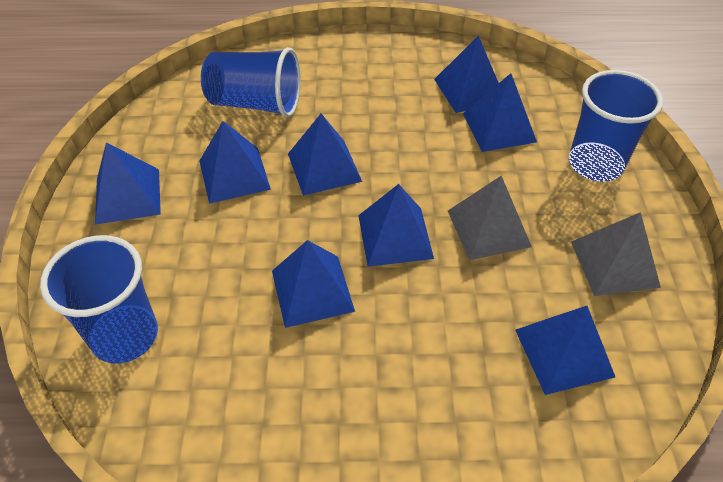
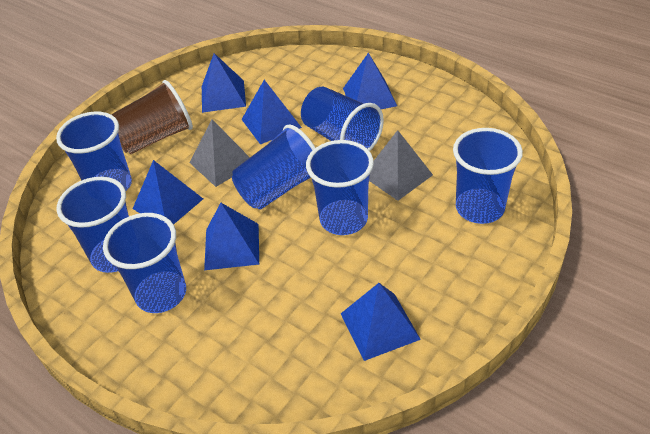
blue cup: [40,235,158,364] [201,47,301,117] [569,70,663,182] = 3 -> [56,112,132,191] [57,177,129,273] [103,213,186,313] [232,124,316,209] [301,87,384,151] [306,140,374,235] [453,128,523,224] = 7
blue pyramid: [95,142,161,225] [199,121,271,204] [272,240,355,328] [288,113,362,196] [358,184,434,267] [434,35,499,113] [463,73,537,152] [515,306,615,395] = 8 -> [133,160,203,225] [202,53,246,113] [204,203,259,270] [241,80,302,145] [341,283,421,361] [343,53,397,109] = 6
brown cup: none = 0 -> [111,80,193,155] = 1

